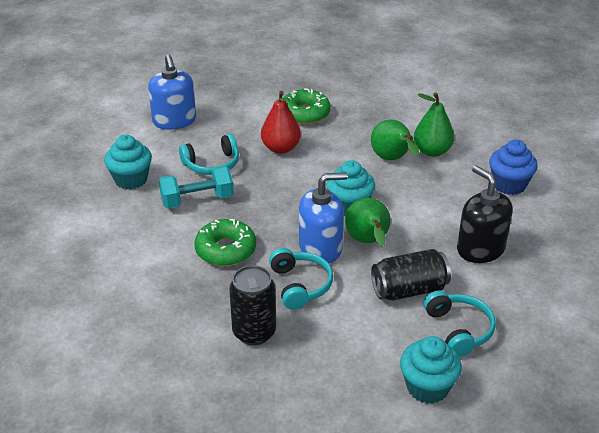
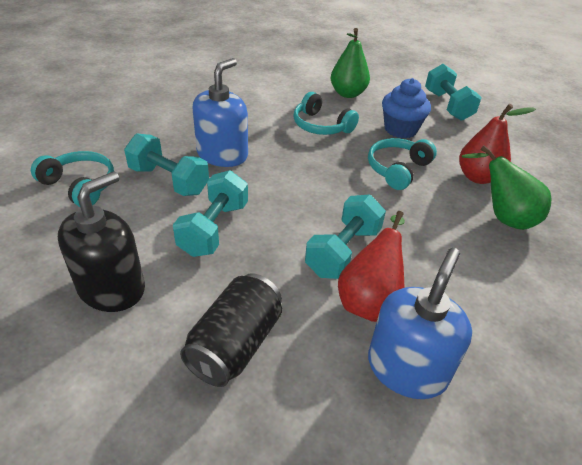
black can: [229,265,276,345] [371,249,451,301] = 2 -> [180,273,282,387] = 1
green donut: [194,219,256,266] [283,89,331,124] = 2 -> none = 0
green pear: [345,198,391,247] [371,119,419,160] [414,92,454,157] = 3 -> [331,28,370,98] [462,145,551,230] = 2
red pear: [261,91,301,154] = 1 -> [338,211,405,322] [459,104,536,184] = 2
turquoise cupcake: [104,135,152,190] [326,160,375,216] [400,336,462,404] = 3 -> none = 0
turquoise dumbbell: [159,166,234,209] = 1 -> [124,133,209,196] [173,170,248,257] [305,194,386,279] [425,64,482,121] = 4

